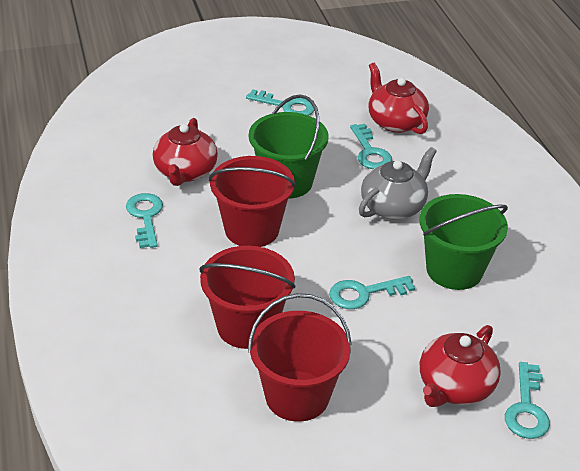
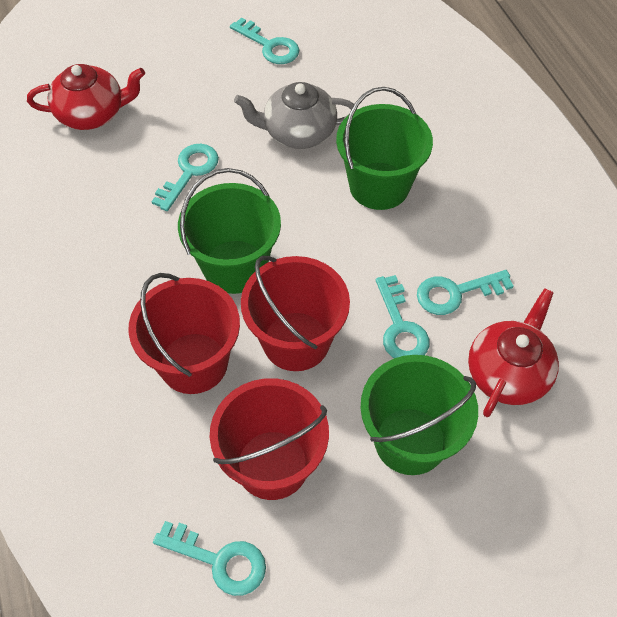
green bucket: [249,94,329,199] [419,194,508,290] = 2 -> [178,168,281,294] [336,87,433,210] [361,355,478,475] = 3
red teapot: [153,118,218,186] [368,63,429,134] [420,325,501,407] = 3 -> [27,64,145,130] [468,288,559,417] = 2

